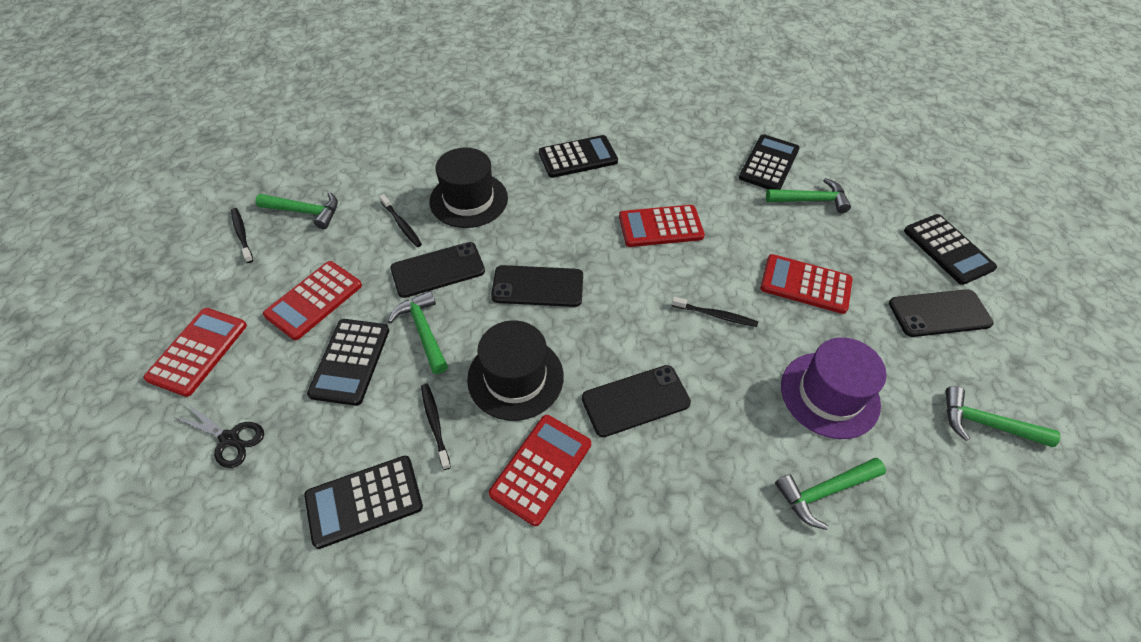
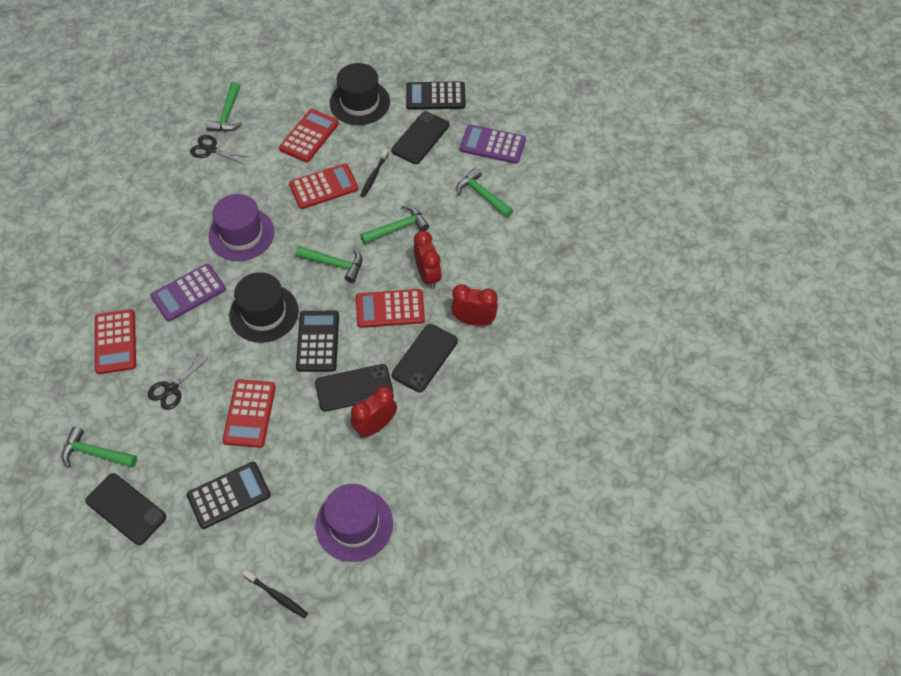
black calculator: [304,456,423,549] [307,319,389,406] [539,135,618,178] [739,134,800,190] [904,214,997,285] = 5 -> [187,462,271,529] [296,311,339,372] [406,81,466,110] = 3
black scissors: [174,404,264,468] = 1 -> [148,353,208,410] [190,135,249,164] = 2
black toothbrush: [231,208,253,263] [379,194,422,247] [421,384,451,470] [672,297,758,327] = 4 -> [243,570,308,618] [360,149,389,197] = 2
purple calculator: none = 0 -> [150,264,226,322] [460,124,526,164] = 2
purple hat: [781,338,887,439] = 1 -> [208,194,275,261] [315,484,393,562] = 2
red clock: none = 0 -> [351,386,397,438] [414,231,442,289] [451,284,498,326] = 3

